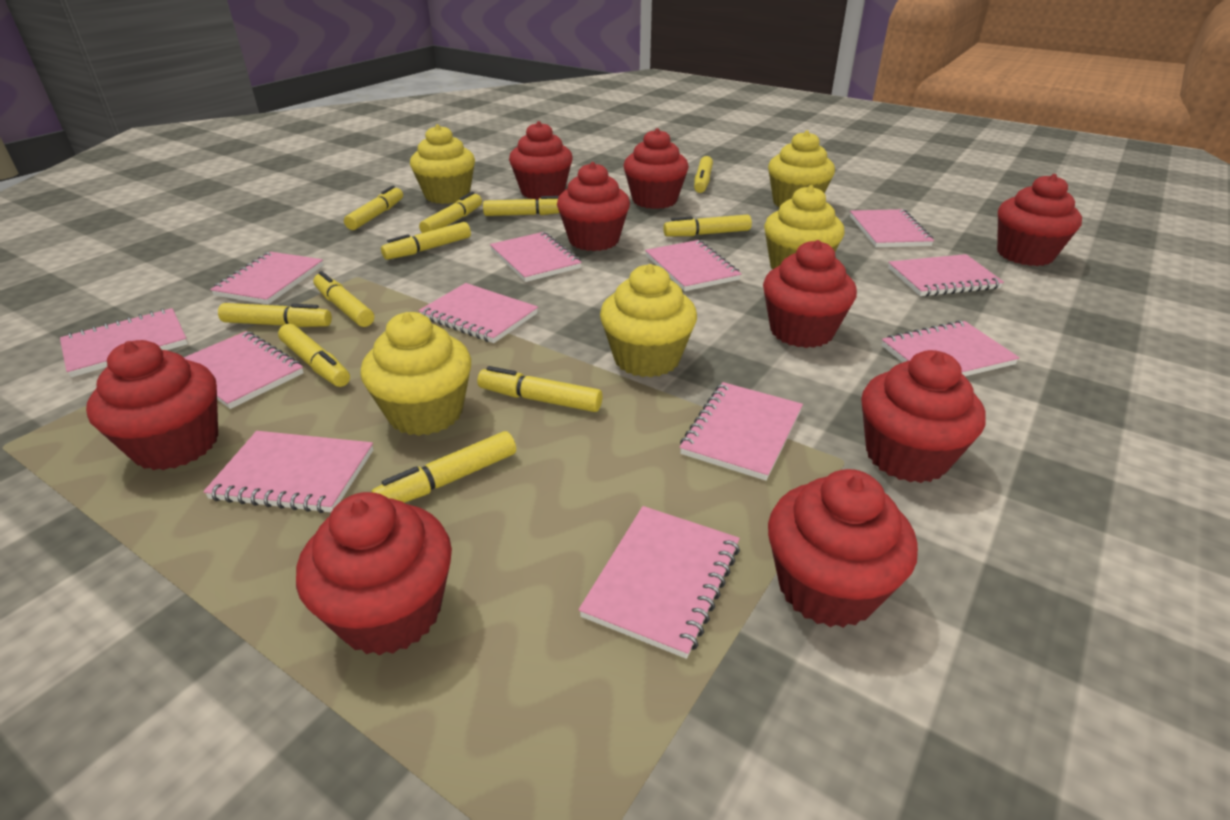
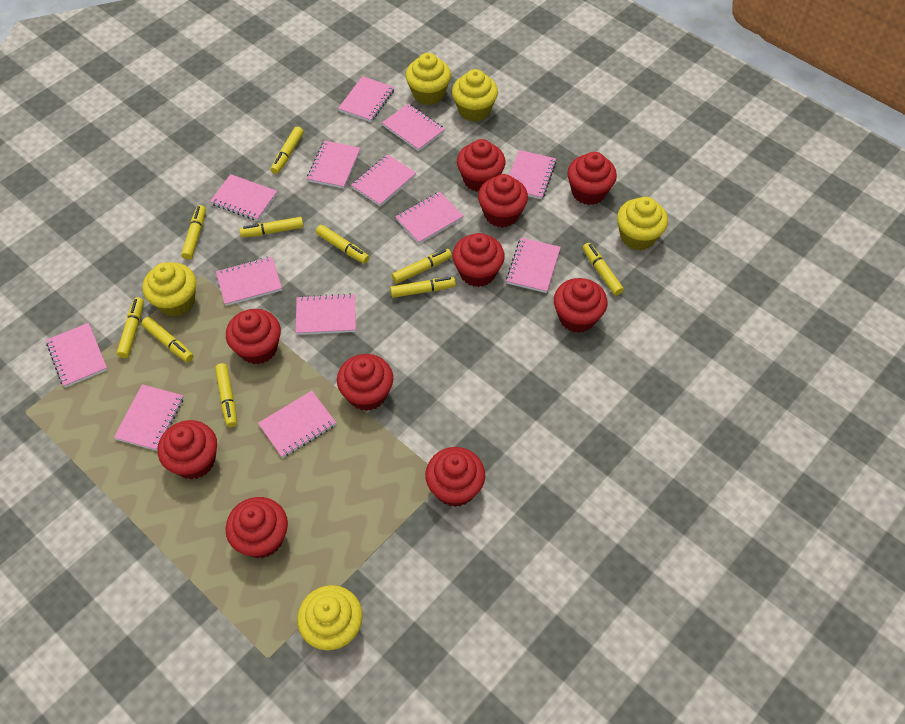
pink notebook: [60,308,188,377] [184,331,304,409] [203,431,373,513] [210,252,323,304] [419,283,538,343] [490,232,582,282] [579,506,740,659] [645,240,741,291] [680,382,803,481] [850,209,934,247] [881,320,1019,376] [888,254,1004,297] = 12 -> [46,323,108,388] [114,384,184,451] [210,174,277,221] [216,257,282,306] [258,391,336,458] [296,294,356,335] [307,141,360,189] [338,76,394,122] [351,154,416,206] [382,103,445,151] [396,192,463,244] [506,238,561,293] [510,150,556,199] = 13
red cupcake: [86,340,218,470] [296,492,452,656] [509,121,573,200] [557,162,630,251] [624,128,689,209] [763,240,857,348] [768,469,918,628] [861,350,986,483] [997,174,1082,266] = 9 -> [158,420,217,480] [226,309,281,364] [226,497,288,558] [337,354,393,411] [425,447,485,507] [453,233,505,287] [457,139,505,192] [478,174,528,228] [554,278,607,333] [567,152,617,205] = 10
yellow marker: [218,303,332,327] [278,324,350,387] [313,271,374,327] [344,186,403,230] [372,431,516,503] [381,222,471,260] [419,192,482,233] [477,366,602,412] [483,196,559,216] [663,214,752,236] [694,156,713,193] = 11 -> [117,297,144,358] [141,317,193,362] [181,205,206,260] [215,363,237,427] [240,217,304,238] [271,127,304,174] [316,225,369,264] [390,277,456,298] [392,249,452,284] [583,243,624,296] = 10

